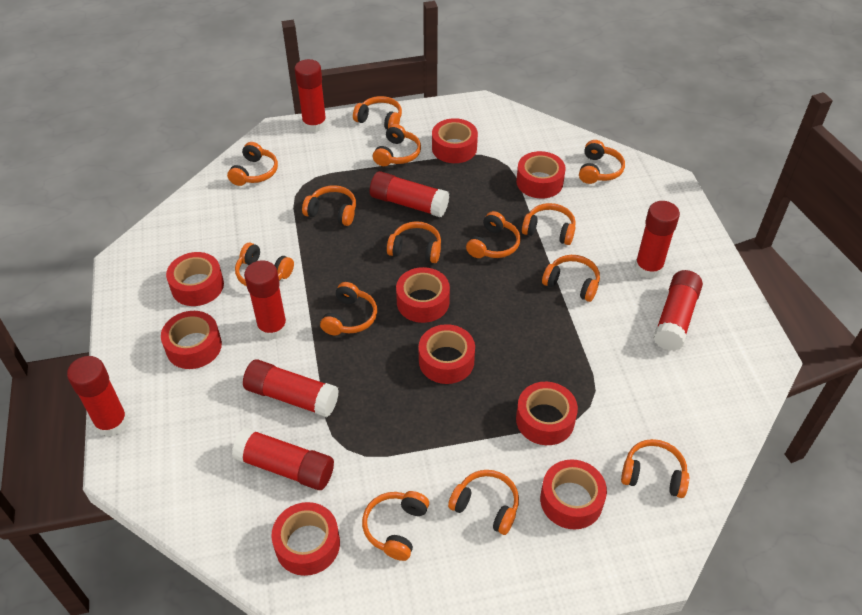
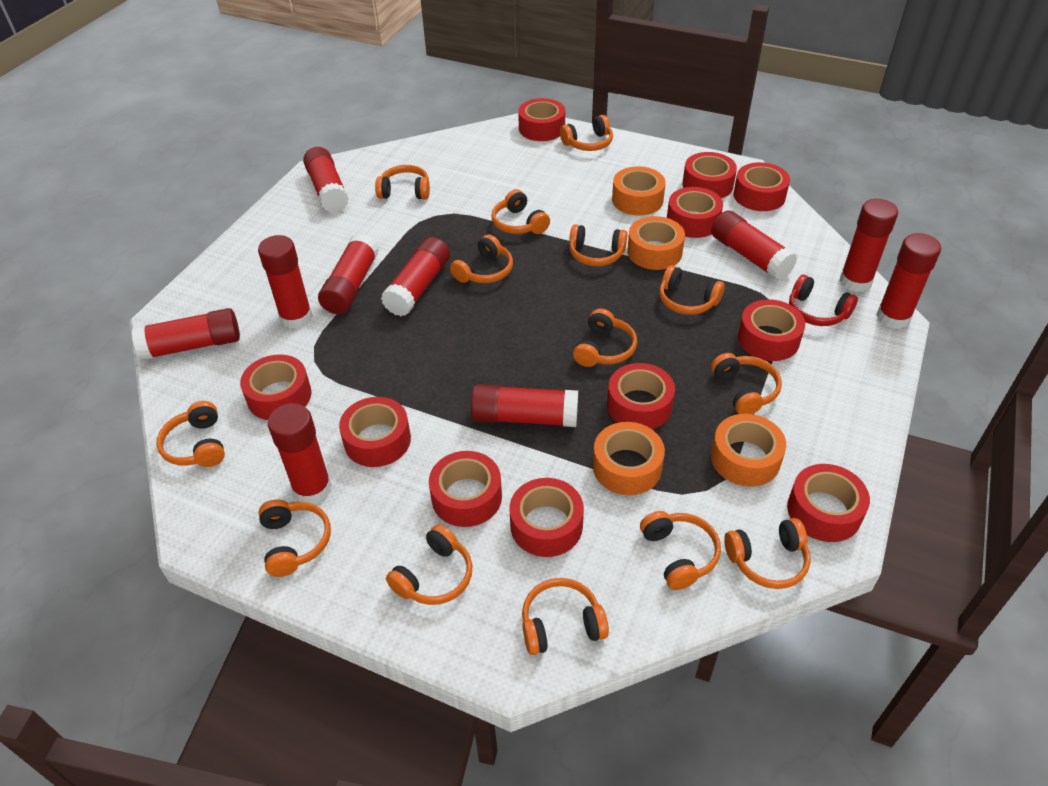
orange tape: none = 0 -> [593,422,665,495] [612,166,666,216] [627,216,685,270] [711,414,786,487] = 4
red glue stick: [67,356,128,437] [232,427,334,490] [243,359,339,417] [244,260,288,340] [294,59,327,132] [370,171,449,217] [634,201,680,279] [653,270,703,351] = 8 -> [132,308,240,360] [258,235,313,329] [268,403,332,504] [303,147,349,213] [318,234,379,314] [381,237,450,316] [471,384,578,427] [711,210,797,280] [840,199,898,292] [876,233,941,329] = 10
red headphones: none = 0 -> [789,275,858,326] = 1
red tape: [161,311,222,369] [166,252,224,306] [272,502,340,576] [396,267,450,323] [419,324,475,384] [432,118,478,163] [516,151,566,199] [516,382,578,445] [540,459,607,529] = 9 -> [240,354,312,420] [339,397,411,467] [429,451,502,527] [510,478,584,557] [518,98,565,141] [607,363,675,429] [667,187,723,238] [683,152,737,198] [734,162,790,211] [738,299,805,361] [787,464,870,542] = 11

